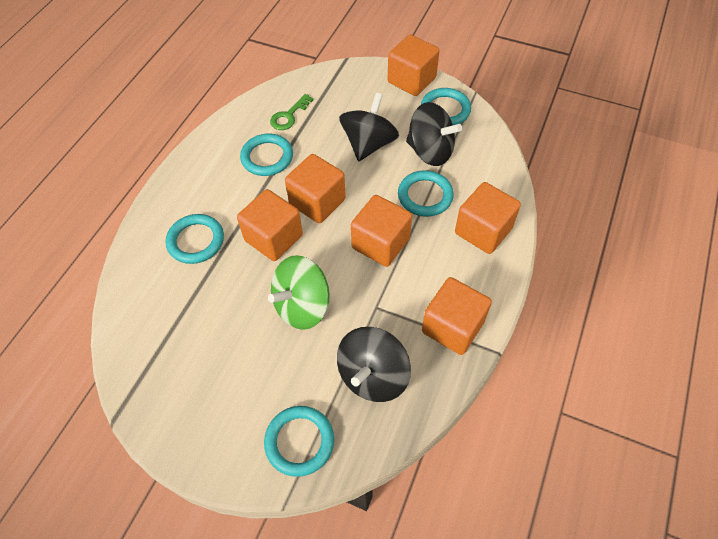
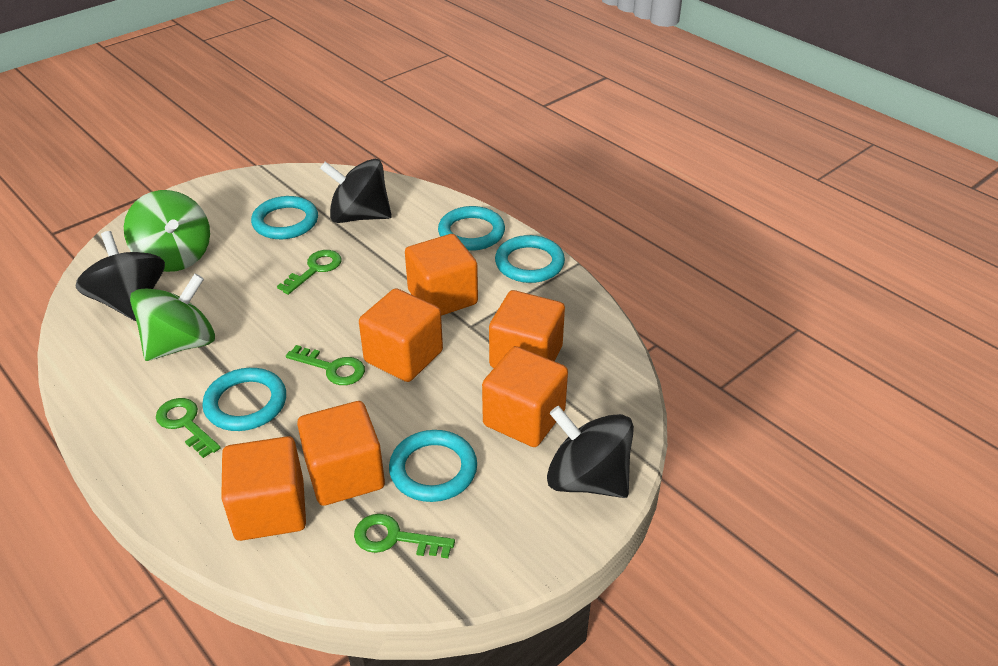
green key: [270,94,313,130] = 1 -> [156,398,221,458] [277,250,341,295] [286,345,365,385] [354,514,455,558] = 4
green spinning top: [268,255,330,329] = 1 -> [124,190,210,272] [130,274,215,361] = 2

